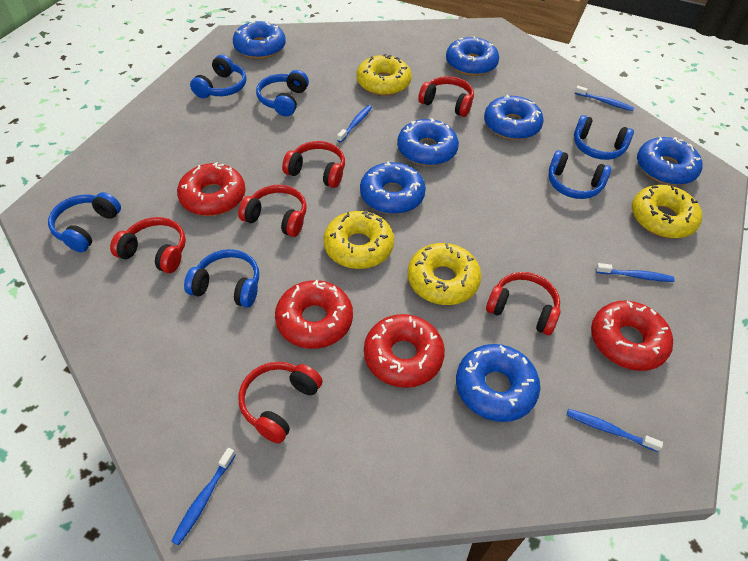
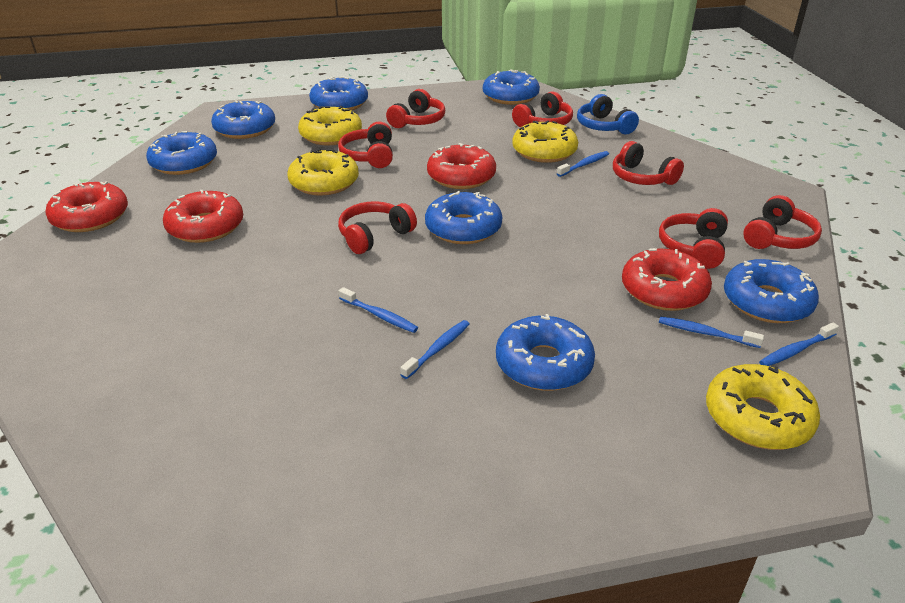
blue headphones: [48,192,121,252] [184,249,259,307] [190,55,246,98] [256,70,309,116] [549,150,612,199] [574,115,634,160] = 6 -> [577,94,639,134] = 1
red headphones: [110,217,186,273] [238,185,307,237] [239,362,323,444] [282,141,345,188] [418,76,474,117] [486,272,560,335] = 6 -> [338,121,393,168] [338,201,417,254] [386,89,445,128] [512,91,573,127] [613,141,684,185] [659,208,728,269] [743,195,822,249] = 7

